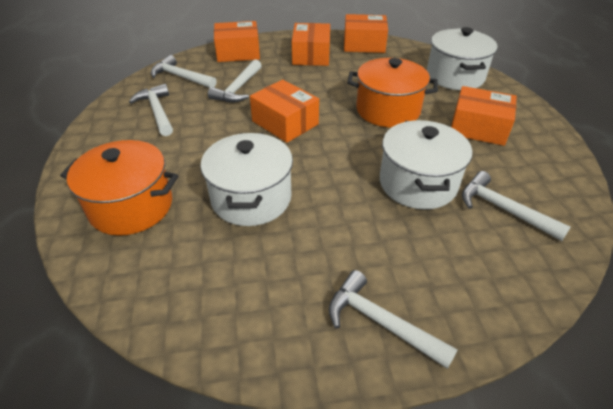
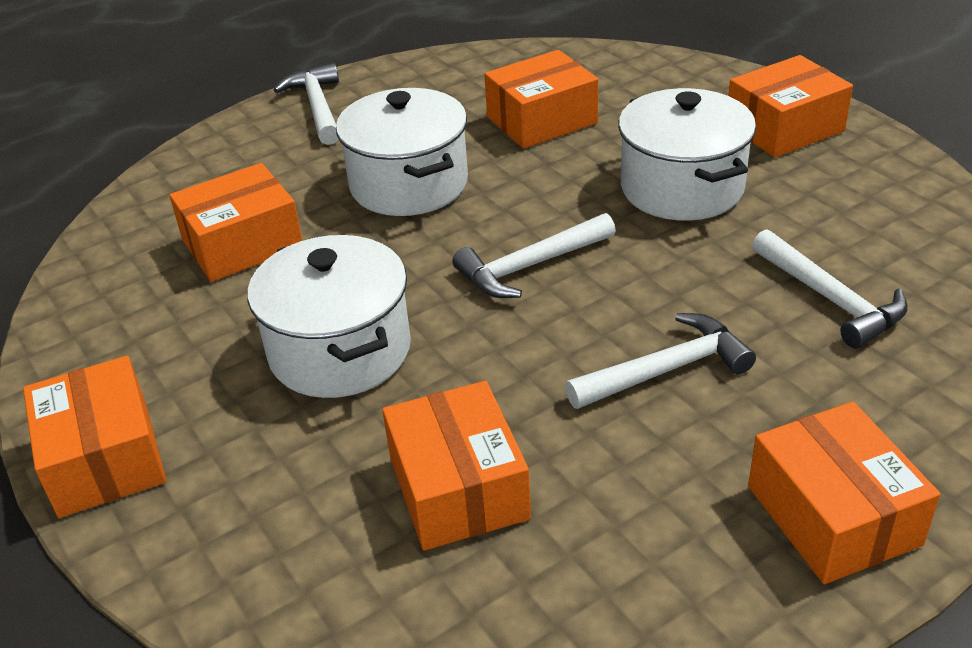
orange box: [214,21,260,62] [250,80,319,143] [292,23,330,66] [344,14,388,53] [451,86,517,146] = 5 -> [23,356,166,518] [170,163,303,282] [382,381,531,550] [484,50,598,148] [728,55,853,158] [748,402,940,584] = 6
orange pot: [60,140,179,236] [347,58,438,128] = 2 -> none = 0
white hammer: [129,84,173,136] [151,55,217,88] [208,59,262,102] [329,270,458,369] [462,171,571,241] = 5 -> [274,63,339,145] [452,213,616,298] [565,313,756,409] [752,229,908,348] = 4

